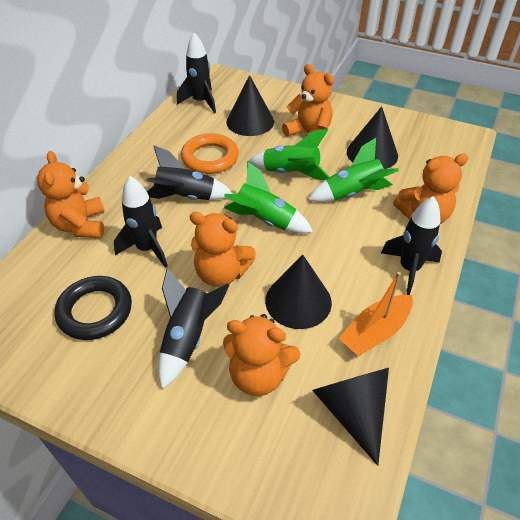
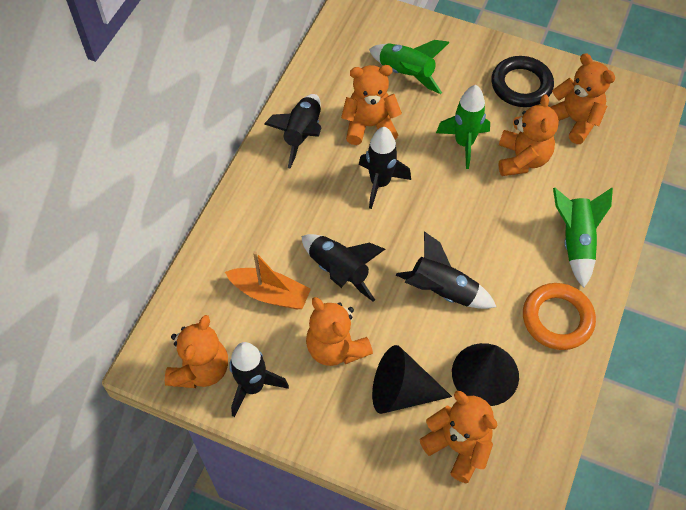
black cone: [226,75,274,136] [265,255,332,329] [312,368,389,466] [347,106,398,169] = 4 -> [372,345,452,414] [452,343,519,406] = 2
orange teddy bear: [37,151,105,238] [190,212,256,287] [223,314,301,396] [282,64,334,137] [393,154,468,224] = 5 -> [165,315,228,388] [306,297,373,366] [341,65,402,145] [419,391,497,483] [499,94,559,176] [551,53,615,144] = 6

